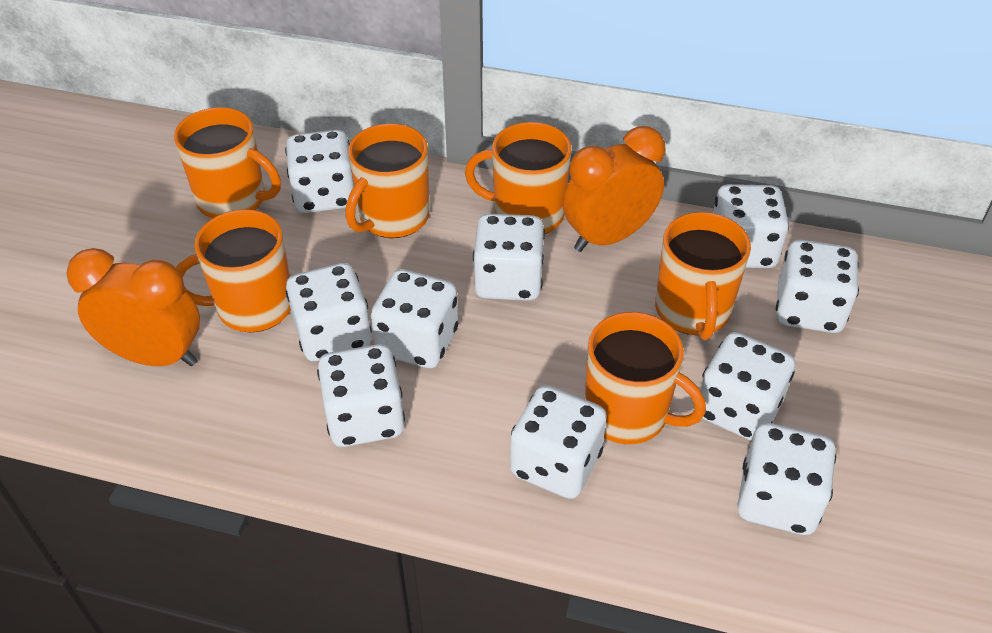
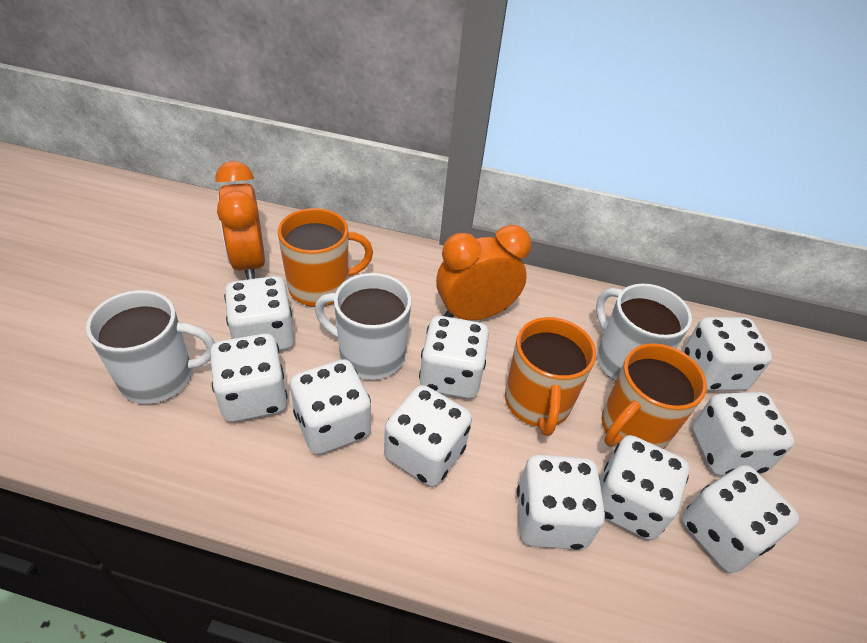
orange mug: [174,107,281,218] [176,209,291,332] [346,123,429,238] [465,122,572,234] [585,312,706,444] [655,212,751,340] = 6 -> [278,208,373,307] [505,317,596,436] [602,343,707,449] = 3
white mug: none = 0 -> [86,290,215,404] [315,273,411,380] [596,283,692,381] = 3

